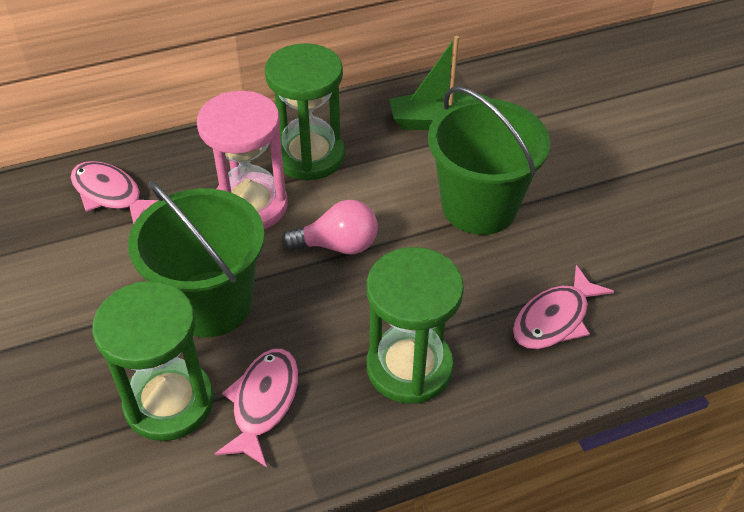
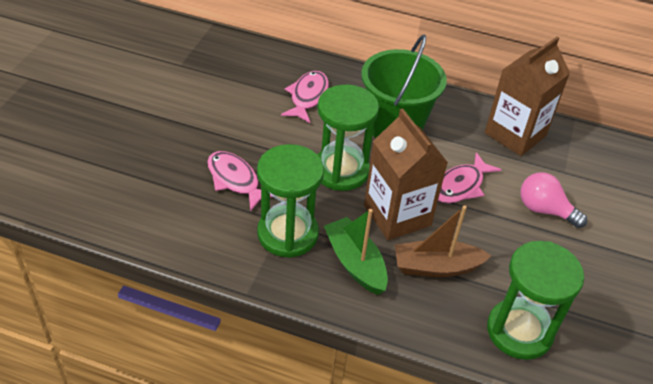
brown boat: none = 0 -> [395,205,491,277] = 1
brown carton: none = 0 -> [364,108,448,240] [485,37,570,156] = 2
green bucket: [128,181,265,337] [428,86,550,235] = 2 -> [361,34,447,138] = 1
pink hourglass: [197,91,288,230] = 1 -> none = 0

